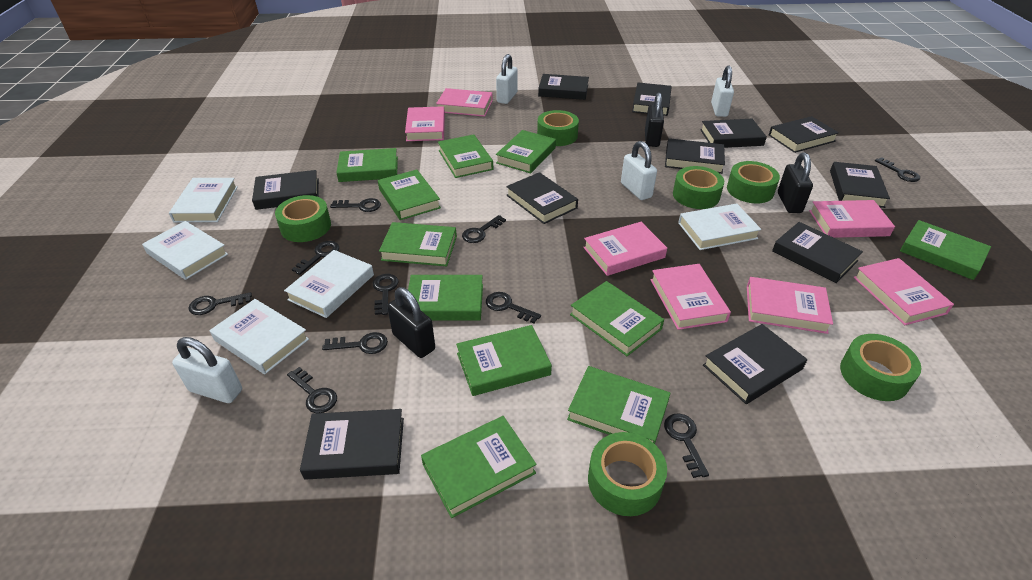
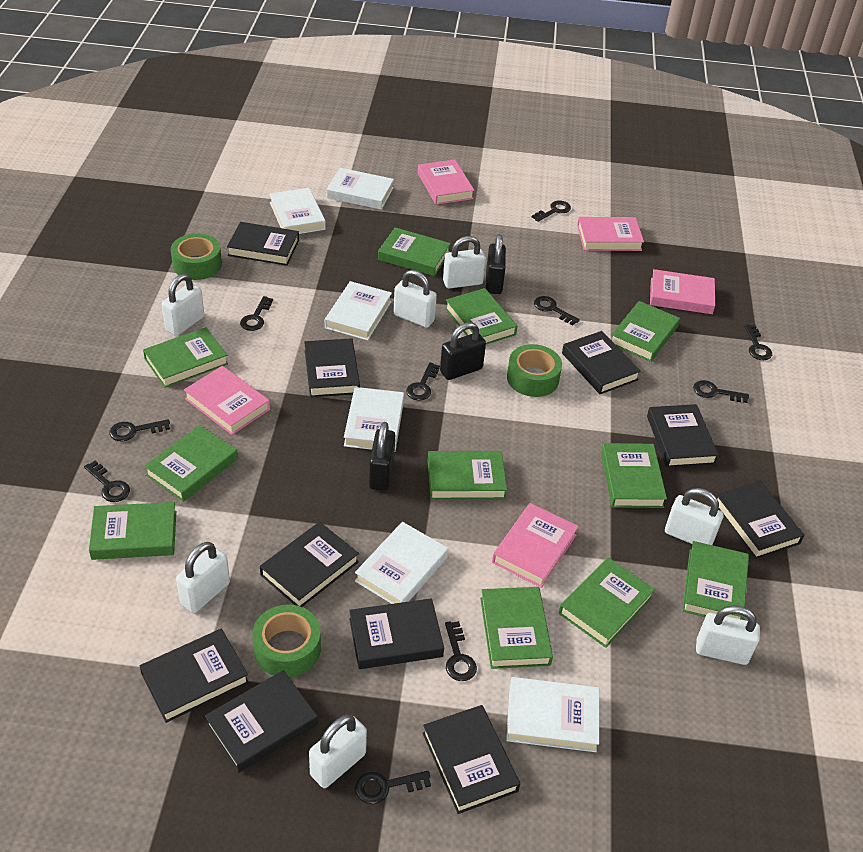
black book: [252,170,319,210] [300,409,404,480] [506,172,578,224] [538,74,589,100] [632,82,672,116] [665,138,725,174] [700,119,767,148] [703,324,807,404] [769,116,839,153] [772,222,863,283] [830,162,890,208] = 11 -> [140,628,249,723] [205,670,318,773] [227,222,299,266] [260,522,359,607] [304,338,360,397] [349,598,444,669] [422,705,520,814] [562,331,641,394] [647,404,719,468] [716,481,804,559] = 10
green tape: [275,195,331,242] [537,110,579,146] [588,432,667,516] [673,166,724,209] [727,161,780,203] [840,334,921,401] = 6 -> [171,233,222,280] [252,605,321,677] [507,344,562,397] = 3
pink book: [405,106,445,141] [436,88,493,117] [583,222,667,276] [651,264,731,330] [747,277,833,334] [809,200,895,238] [853,258,954,325] = 7 -> [184,366,270,435] [418,160,474,205] [492,503,579,588] [577,217,644,251] [650,269,715,314] = 5
white book: [142,221,228,280] [169,178,238,222] [209,299,309,374] [284,250,374,318] [678,204,761,250] = 5 -> [269,188,326,234] [325,281,392,340] [327,168,394,210] [344,387,404,451] [355,522,448,604] [506,677,599,752] = 6
white padlock: [172,337,242,403] [496,54,518,104] [621,141,657,200] [711,65,734,117] = 4 -> [162,274,204,336] [176,542,230,613] [309,714,367,788] [394,270,437,328] [443,236,486,289] [665,488,724,545] [696,605,760,665] = 7

